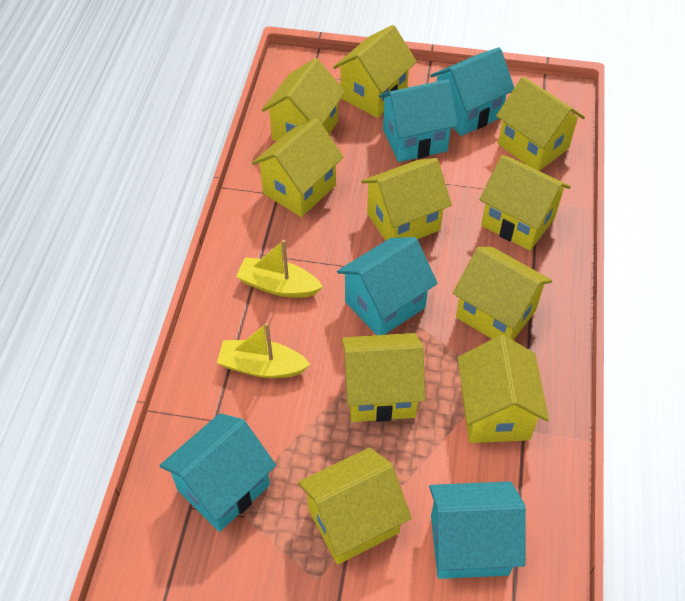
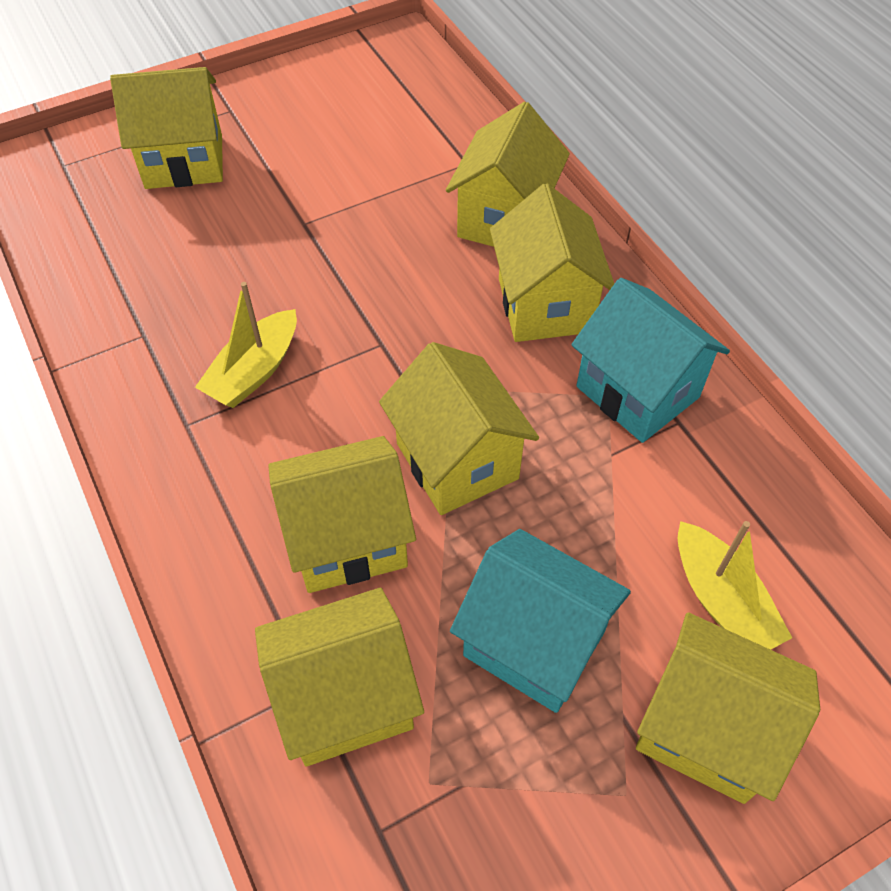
turquoise house: [159,413,276,532] [337,237,438,335] [379,79,458,162] [429,481,526,579] [430,47,514,136] = 5 -> [450,529,631,713] [571,278,730,443] = 2
yellow house: [252,118,344,217] [262,58,345,141] [298,448,411,565] [333,25,417,118] [342,333,425,422] [361,158,452,241] [453,247,552,340] [458,335,549,443] [479,155,571,251] [496,76,585,171] = 10 -> [110,67,223,189] [255,588,424,766] [268,436,416,593] [379,342,539,515] [446,102,570,247] [490,184,614,342] [636,612,820,804] = 7

